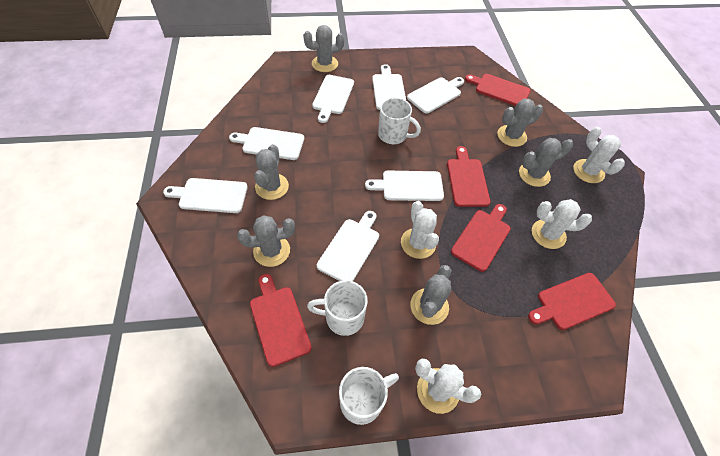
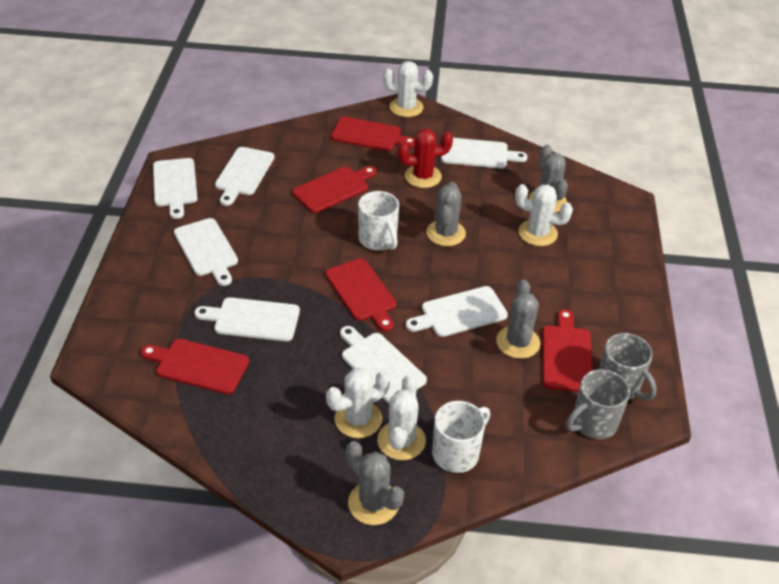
grey cactus: [237,215,295,267] [254,144,289,200] [303,25,344,72] [410,265,451,325] [497,99,543,147] [519,138,573,187] = 6 -> [346,441,404,525] [426,182,466,246] [496,280,540,359] [529,145,568,213] = 4
grey mug: none = 0 -> [566,369,630,439] [599,333,657,400] = 2
red cactus: none = 0 -> [398,129,453,188] = 1
white mug: [307,280,368,336] [339,367,399,425] [378,98,421,144] = 3 -> [358,191,399,251] [432,401,490,473] = 2

